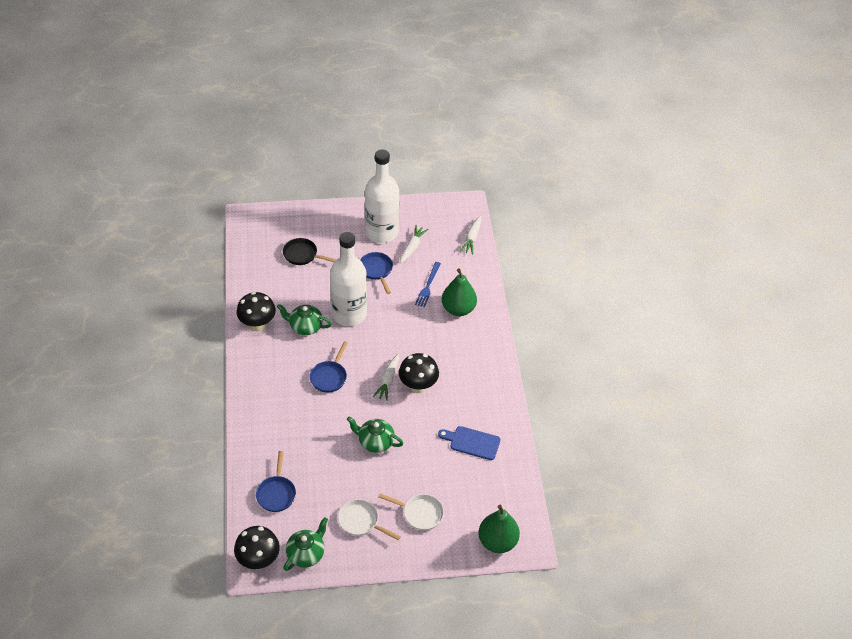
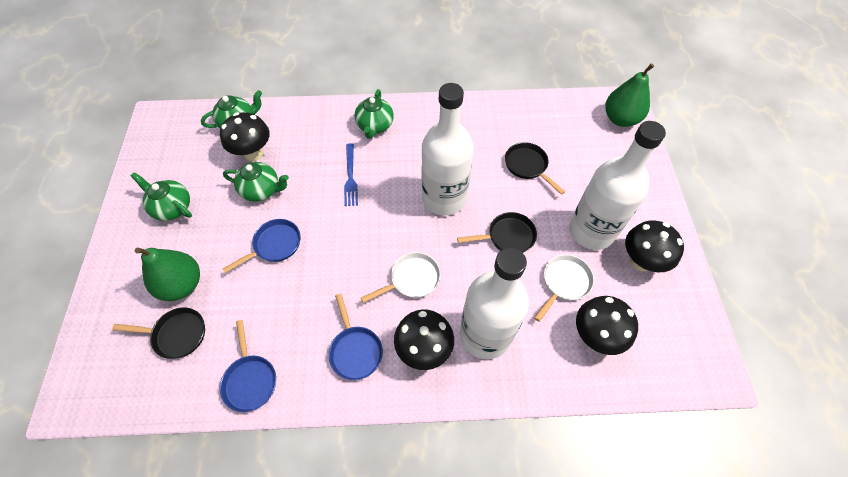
black mushroom: [234,526,280,569] [236,292,276,331] [399,353,439,393] = 3 -> [220,112,270,161] [394,309,454,370] [576,296,638,355] [625,220,684,272] = 4
black pan: [283,238,337,265] = 1 -> [112,308,205,359] [457,212,537,253] [505,142,565,195] = 3
blue cutting board: [438,426,500,460] = 1 -> none = 0
green teapot: [277,304,332,335] [284,517,328,571] [347,417,404,453] = 3 -> [131,172,192,221] [201,90,262,128] [223,162,289,202] [355,89,394,139] = 4
white bottle: [330,232,367,326] [365,149,399,243] = 2 -> [422,83,474,216] [460,248,529,359] [569,121,666,250] = 3
white carrot: [373,354,399,401] [400,225,429,263] [460,216,481,255] = 3 -> none = 0

